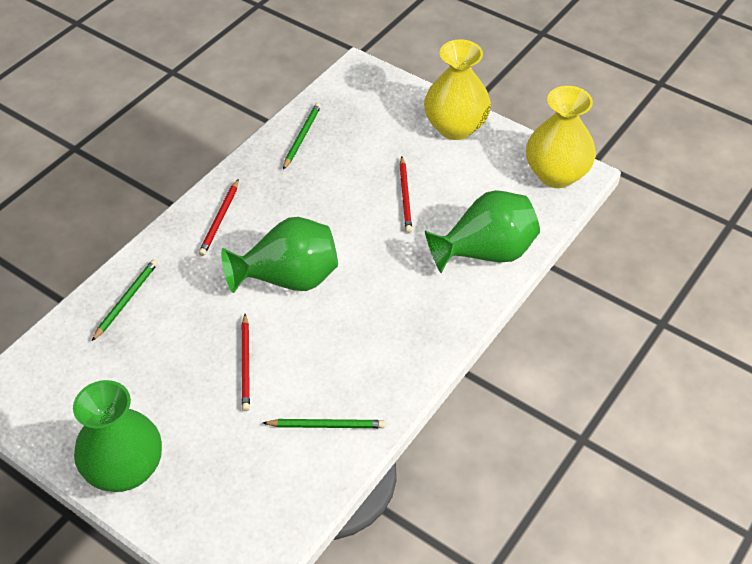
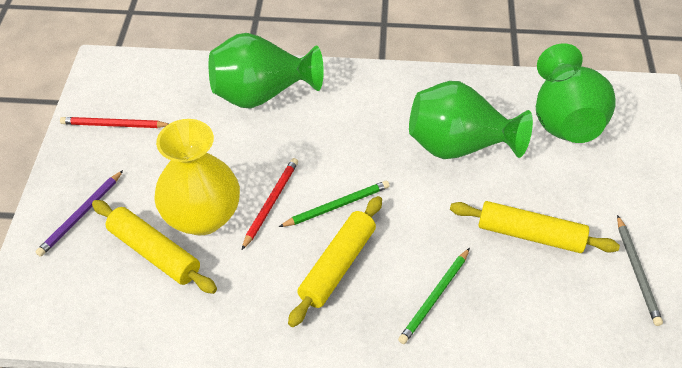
green pencil: [92,259,158,341] [263,419,385,428] [283,103,321,170] = 3 -> [279,181,390,227] [398,248,470,344] = 2
grey pencil: none = 0 -> [617,215,663,326] = 1
purple pencil: none = 0 -> [36,170,123,257] = 1
red pencil: [199,179,239,256] [242,314,250,411] [399,157,412,233] = 3 -> [60,117,169,128] [242,158,298,250] = 2
yellow rolling pin: none = 0 -> [92,200,217,294] [288,196,382,327] [450,201,620,253] = 3
yellow vase: [424,39,491,140] [526,86,596,188] = 2 -> [154,119,240,235] = 1

